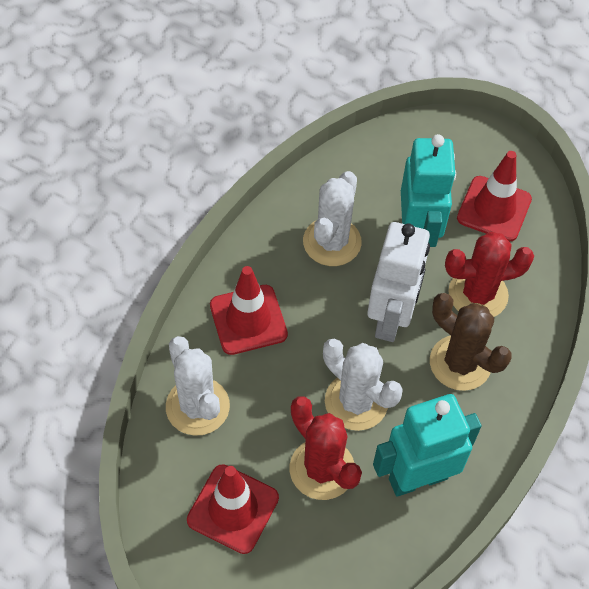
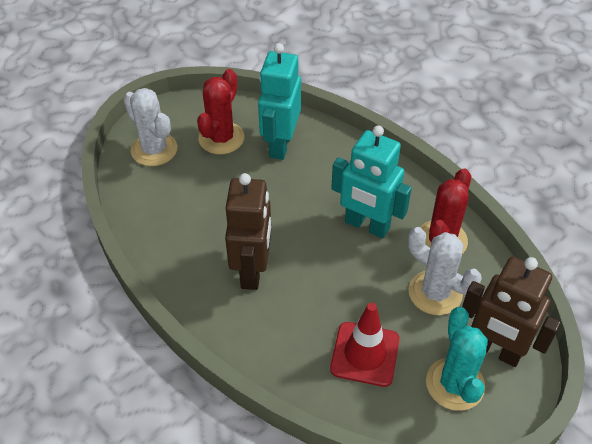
brown cactus: [430,293,512,391] = 1 -> none = 0
brown robot: none = 0 -> [225,173,271,290] [462,256,561,367] = 2
red traffic cone: [187,464,279,554] [210,266,288,355] [457,151,532,242] = 3 -> [330,303,400,387] = 1
turquoise cactus: none = 0 -> [426,307,488,411] = 1
white cactus: [166,336,230,436] [303,171,362,266] [323,338,403,431] = 3 -> [123,88,177,166] [408,227,482,315] = 2
white robot: [367,222,430,342] = 1 -> none = 0

